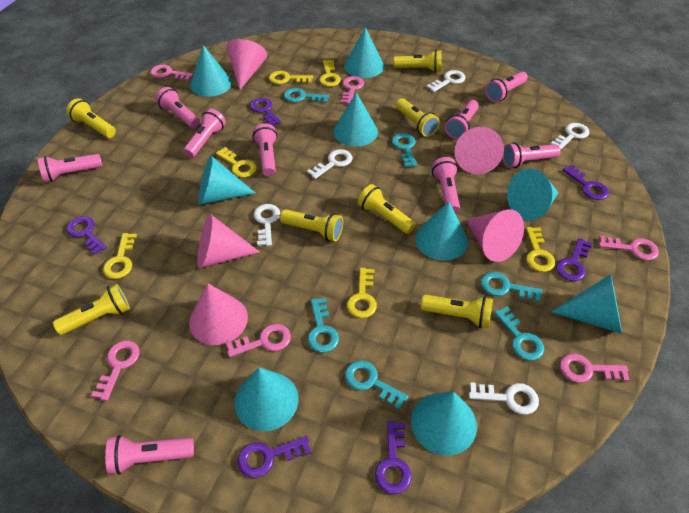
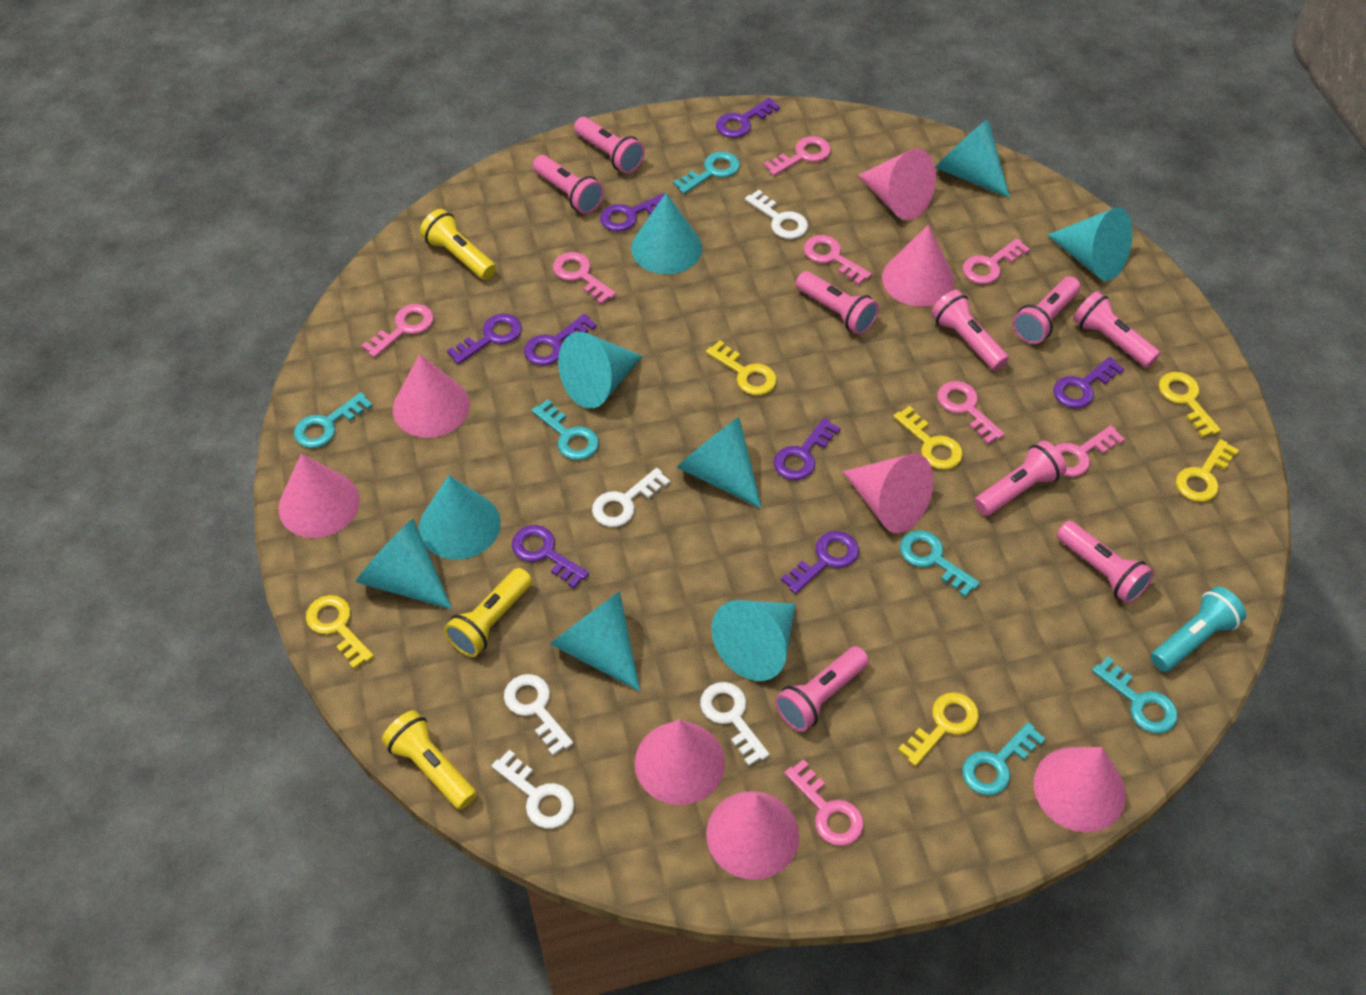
pink cone: [189,283,248,345] [197,214,260,268] [226,39,267,90] [454,127,504,174] [466,209,524,262] = 5 -> [279,454,360,538] [393,354,470,438] [635,720,725,805] [706,791,799,880] [842,454,933,533] [858,148,936,220] [882,225,955,307] [1034,747,1126,832] = 8
pink key: [91,341,140,401] [150,65,193,81] [226,324,291,357] [340,76,364,104] [560,354,630,383] [599,235,659,260] = 6 -> [361,304,434,358] [553,252,616,304] [763,136,831,176] [784,759,864,846] [804,235,872,285] [937,381,1005,444] [963,238,1030,284] [1055,425,1125,477] = 8
purple key: [66,216,107,255] [237,436,311,478] [250,98,281,126] [375,421,412,494] [556,238,593,281] [563,165,609,200] = 6 -> [447,314,522,364] [512,525,589,588] [524,314,597,366] [600,193,665,232] [716,98,780,138] [774,418,840,480] [781,531,859,594] [1053,357,1124,408] = 8
turquoise flashlight: none = 0 -> [1151,586,1246,672] = 1
yellow flashlight: [53,284,130,335] [66,98,116,138] [280,209,343,242] [357,184,416,234] [393,50,442,73] [396,98,440,137] [421,294,493,328] = 7 -> [382,710,477,810] [420,209,496,280] [444,568,532,657] = 3

